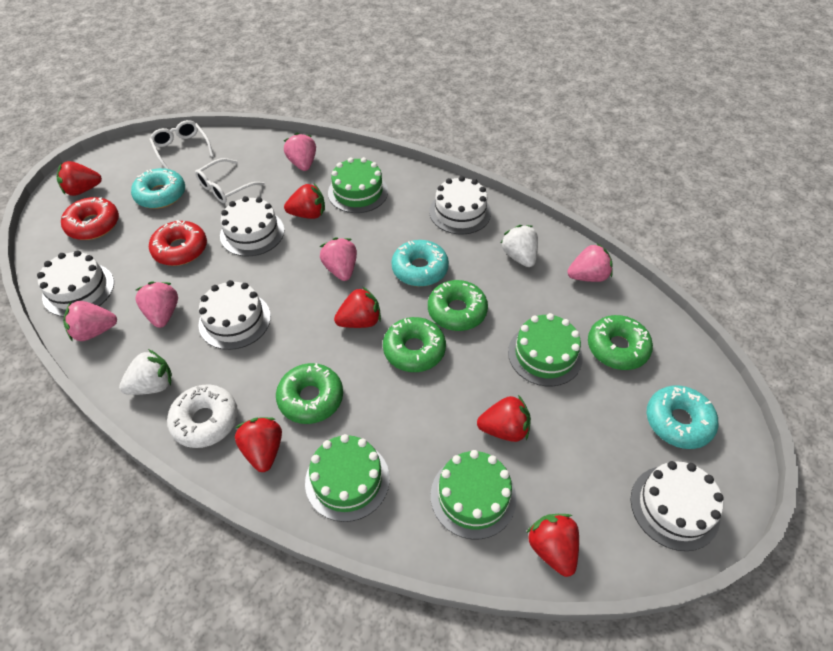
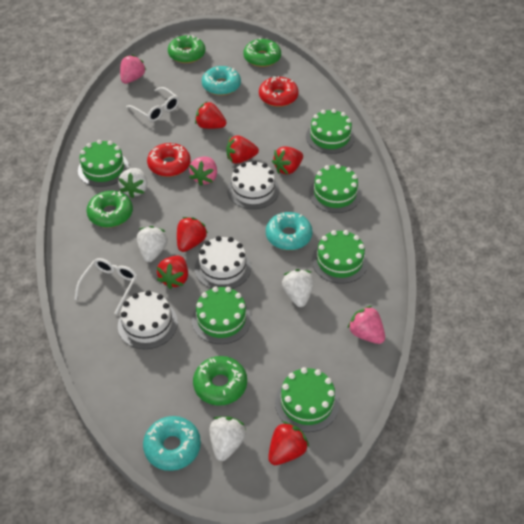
green cake: [305,434,390,522] [328,157,388,213] [431,450,517,539] [508,313,583,386] = 4 -> [78,140,129,187] [192,286,251,344] [275,367,340,432] [306,109,355,154] [309,164,361,213] [312,230,368,284] = 6
pink strawberry: [63,301,117,341] [135,282,178,328] [284,133,316,171] [320,237,357,281] [567,243,613,282] = 5 -> [120,55,146,84] [189,157,217,186] [347,306,385,344] = 3
white cake: [37,251,114,317] [198,280,271,350] [220,196,284,256] [429,176,491,234] [631,461,724,551] = 5 -> [118,290,178,349] [195,236,251,289] [227,160,279,209] = 3
white donut: [167,384,238,448] = 1 -> none = 0
white strawberry: [119,349,172,395] [501,225,538,267] = 2 -> [118,168,147,198] [137,226,168,262] [209,416,246,461] [282,269,314,307] = 4

